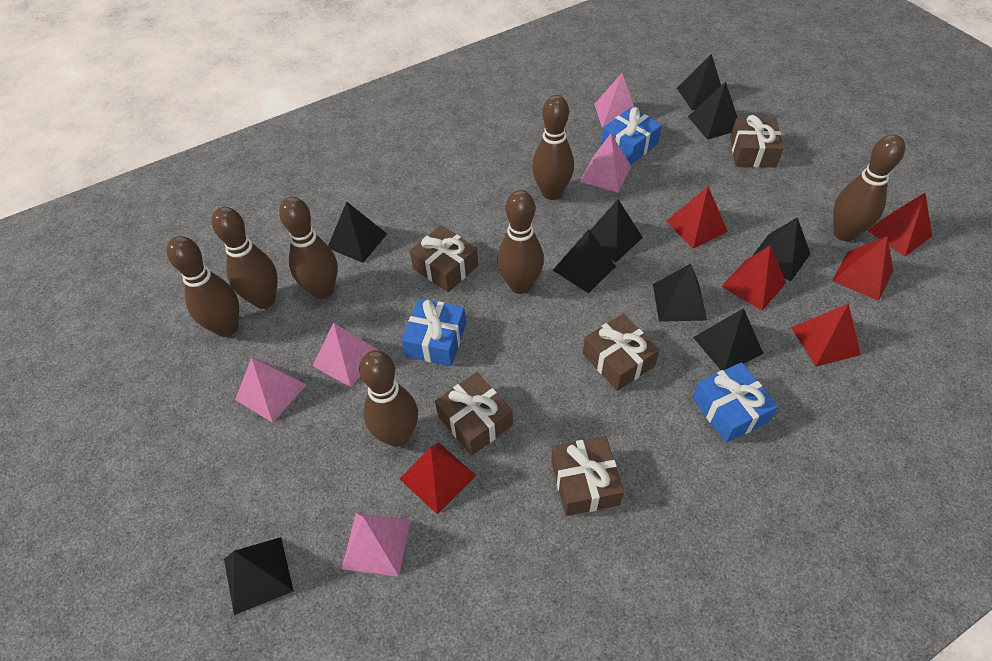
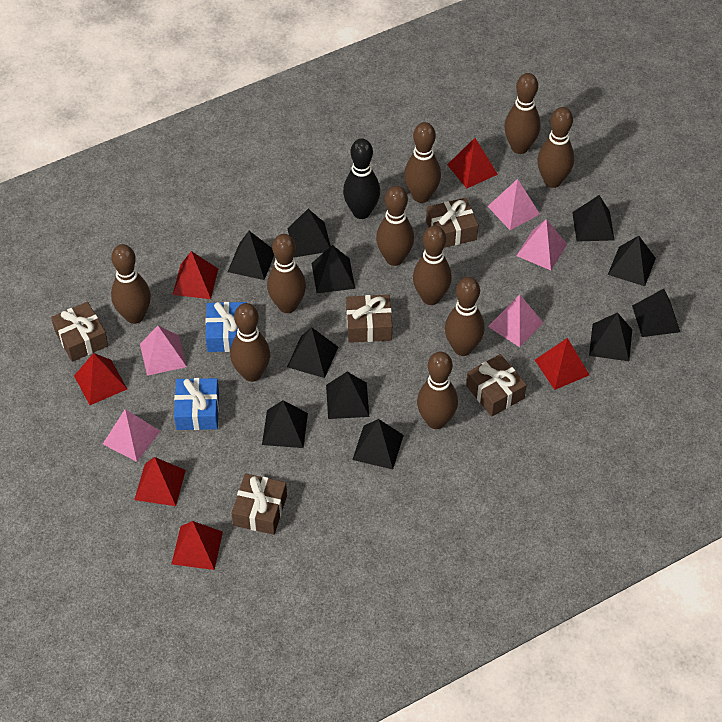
black bowling pin: none = 0 -> [343,138,380,219] = 1
black pyramid: [224,537,294,615] [328,201,387,263] [553,229,616,293] [590,199,643,262] [653,264,707,322] [677,54,721,110] [688,81,738,140] [693,308,764,370] [752,217,810,282] = 9 -> [228,231,274,280] [262,400,308,448] [287,209,331,257] [287,327,338,378] [312,245,355,293] [326,372,369,419] [352,419,404,469] [572,195,615,242] [589,312,632,361] [608,236,656,286] [632,289,680,337] = 11
blue gift: [401,298,466,366] [601,107,662,164] [692,362,778,443] = 3 -> [174,378,219,430] [205,302,247,352] = 2
brown bowling pin: [167,236,239,337] [212,207,278,309] [279,197,337,299] [359,350,418,447] [497,190,544,294] [532,95,574,200] [833,135,905,241] = 7 -> [111,244,151,324] [230,303,270,382] [267,234,306,313] [376,186,414,266] [404,122,441,203] [413,225,452,305] [417,351,458,429] [445,277,484,356] [504,73,541,154] [537,107,574,188] = 10

